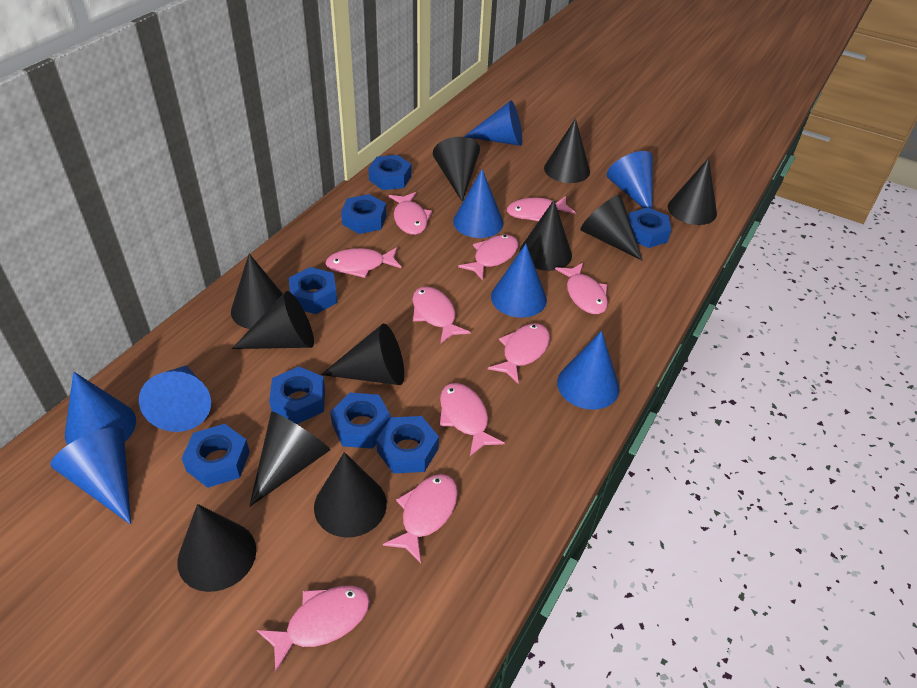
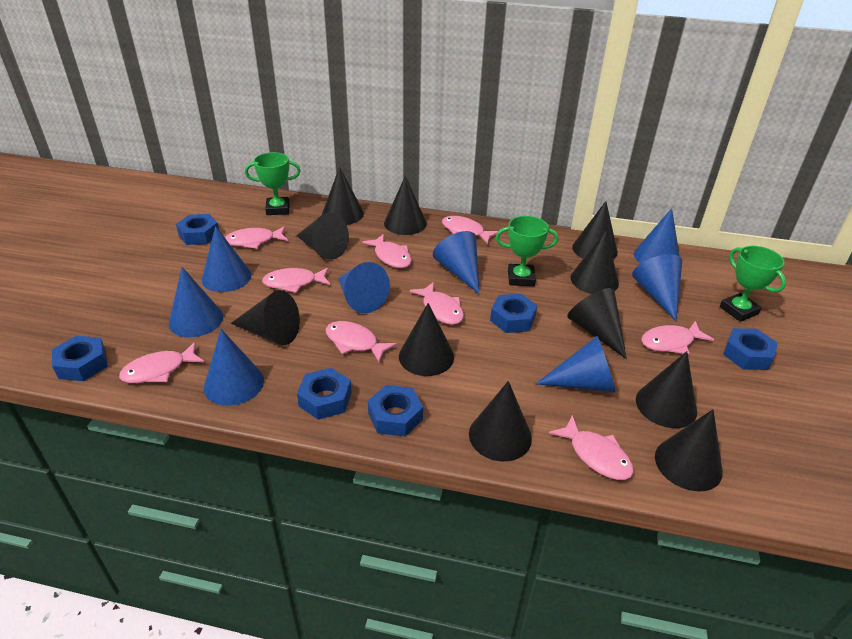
blue nut: [181,424,250,488] [269,367,325,424] [289,267,337,314] [330,393,391,449] [341,194,386,234] [368,155,412,190] [376,416,439,473] [628,207,671,248] = 8 -> [52,336,108,381] [176,214,219,245] [297,368,352,420] [368,385,423,437] [490,294,537,333] [723,328,778,370] = 6
green trophy: none = 0 -> [245,152,301,215] [495,216,558,286] [720,246,786,322] = 3
pink fish: [257,586,370,672] [325,247,401,278] [383,474,458,563] [389,192,432,235] [413,286,471,344] [440,383,505,456] [458,235,519,280] [488,323,550,384] [507,196,576,221] [555,263,608,314] = 10 -> [119,342,204,383] [225,226,288,249] [262,268,330,293] [326,321,397,363] [362,234,412,268] [410,282,464,325] [442,216,498,244] [549,415,634,480] [641,321,714,354] = 9

